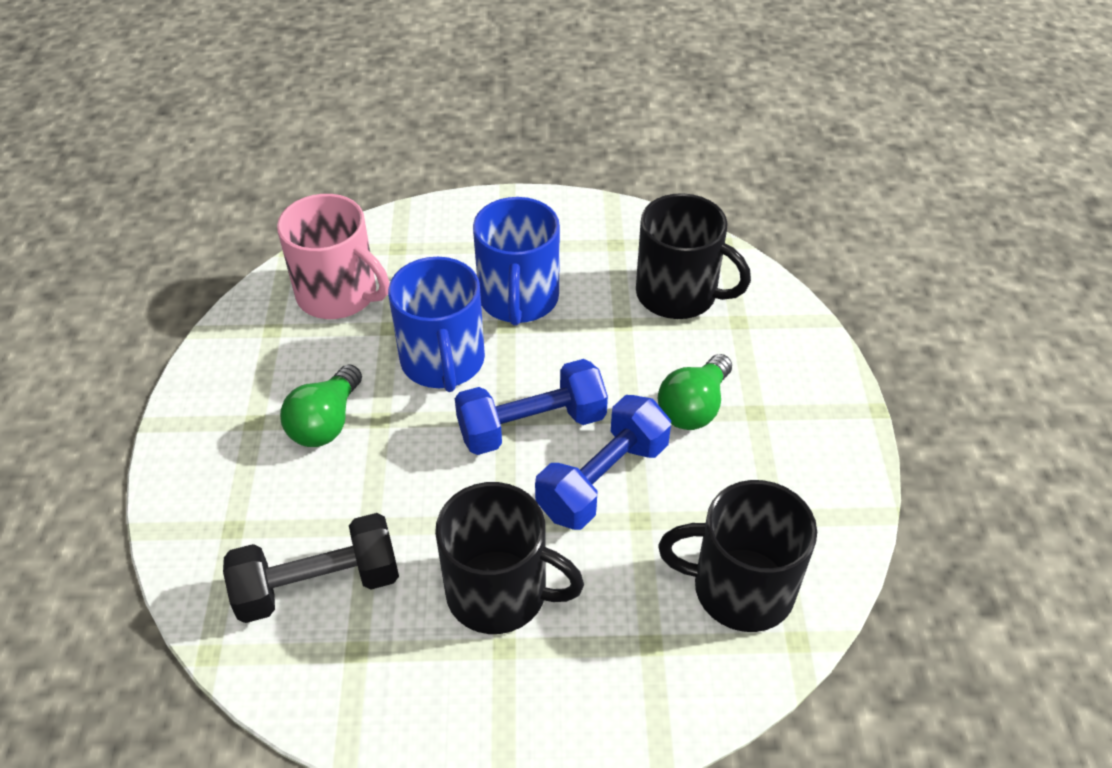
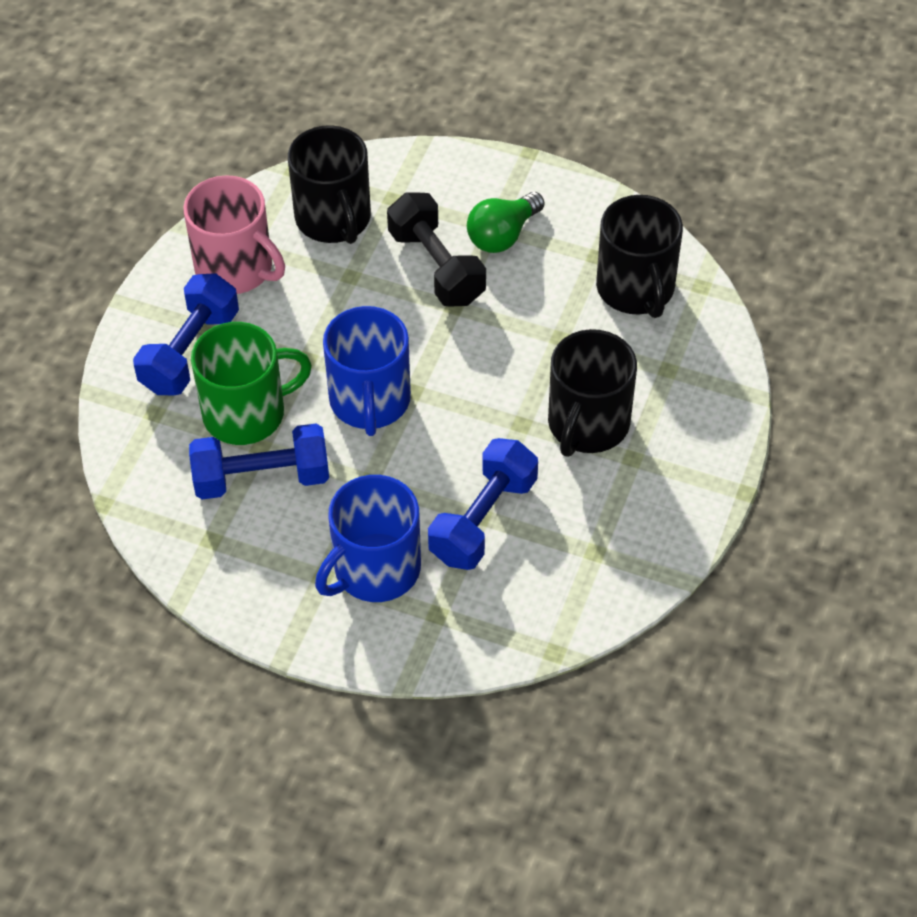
blue dumbbell: [455,359,608,455] [535,395,671,530] = 2 -> [133,273,239,395] [189,424,329,499] [428,438,538,570] = 3
green light bulb: [280,364,362,447] [658,354,732,430] = 2 -> [467,192,544,253] = 1
green mug: none = 0 -> [191,322,312,445] = 1

